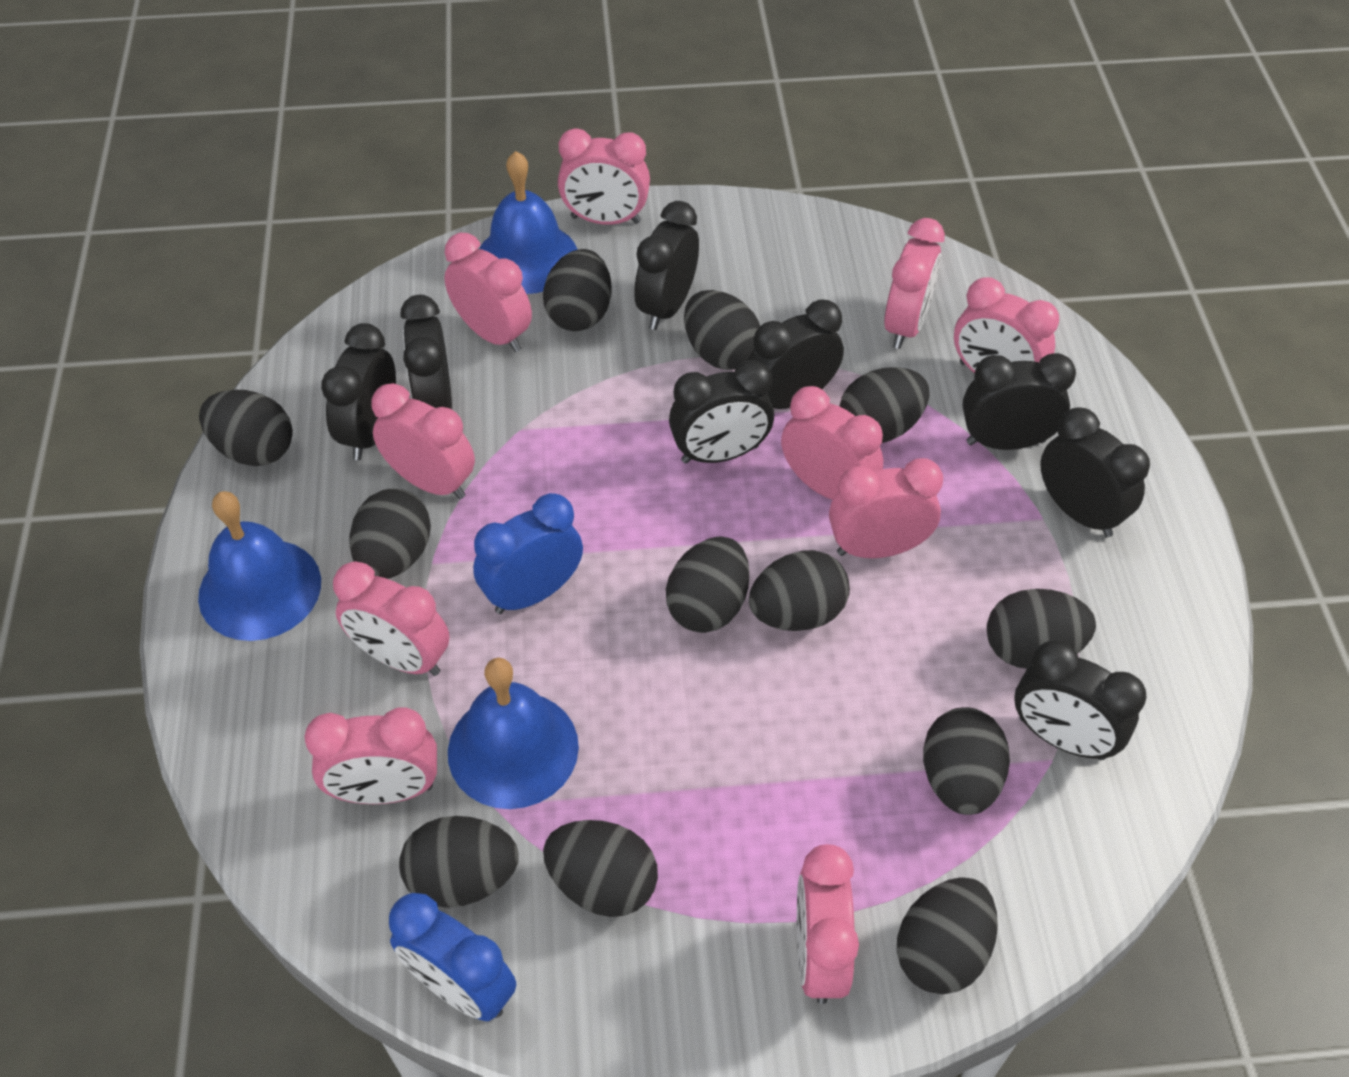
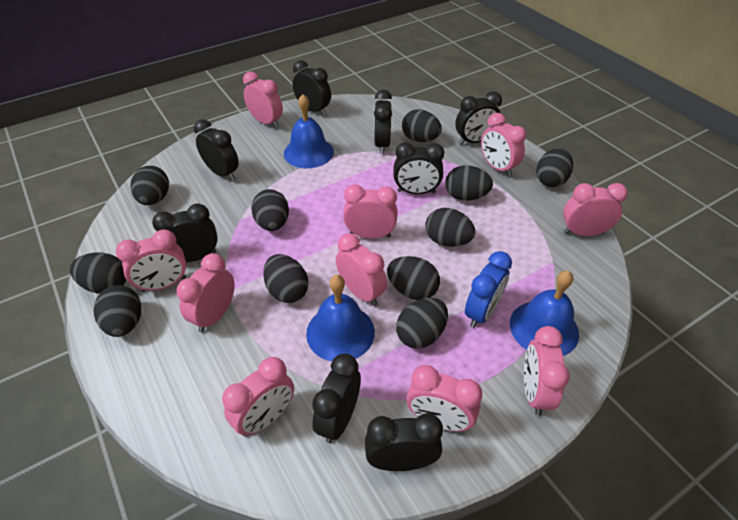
black egg: [199,390,293,466] [349,489,431,579] [399,816,519,908] [543,249,612,331] [543,820,658,917] [666,536,749,633] [684,290,760,370] [749,550,850,631] [839,367,929,443] [897,877,998,994] [923,707,1010,815] [987,589,1096,669] = 12 -> [70,252,126,294] [94,285,141,337] [131,166,169,205] [251,189,289,231] [263,254,308,303] [387,256,440,300] [396,298,448,349] [402,109,442,142] [426,208,476,247] [445,165,493,201] [536,148,573,187] = 11
blue clock: [389,893,516,1021] [473,493,583,614] = 2 -> [465,251,512,328] = 1

